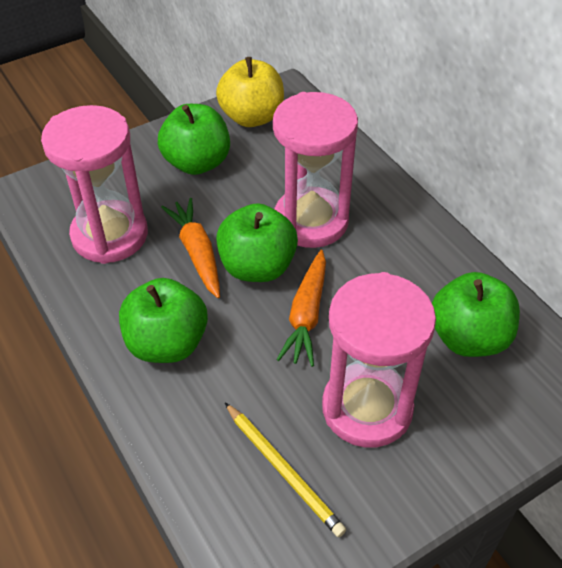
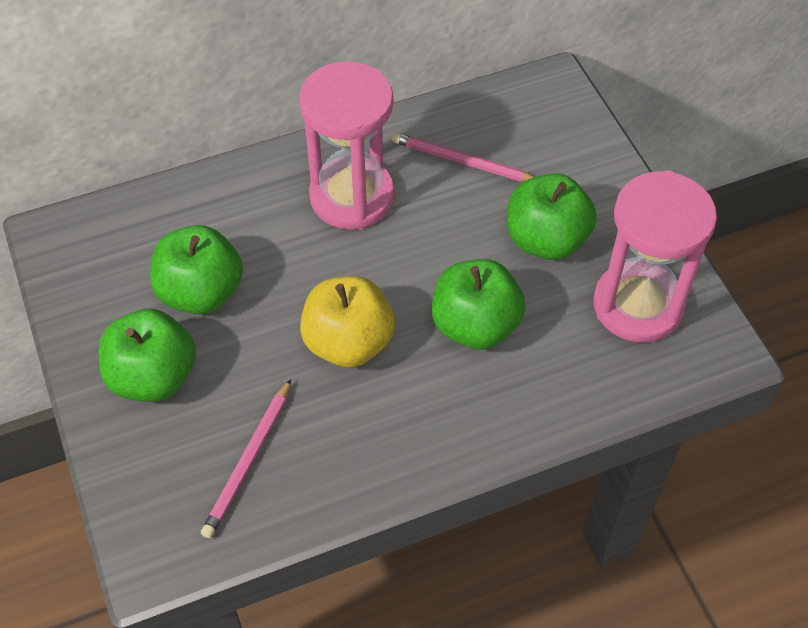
orange carrot: [161,198,220,298] [276,250,326,367] = 2 -> none = 0
pink hourglass: [41,105,148,264] [273,92,358,248] [322,272,436,448] = 3 -> [299,61,394,230] [593,171,717,343] = 2
pink pencil: none = 0 -> [201,379,291,538] [392,132,534,182] = 2
yellow pencil: [225,403,346,537] = 1 -> none = 0

